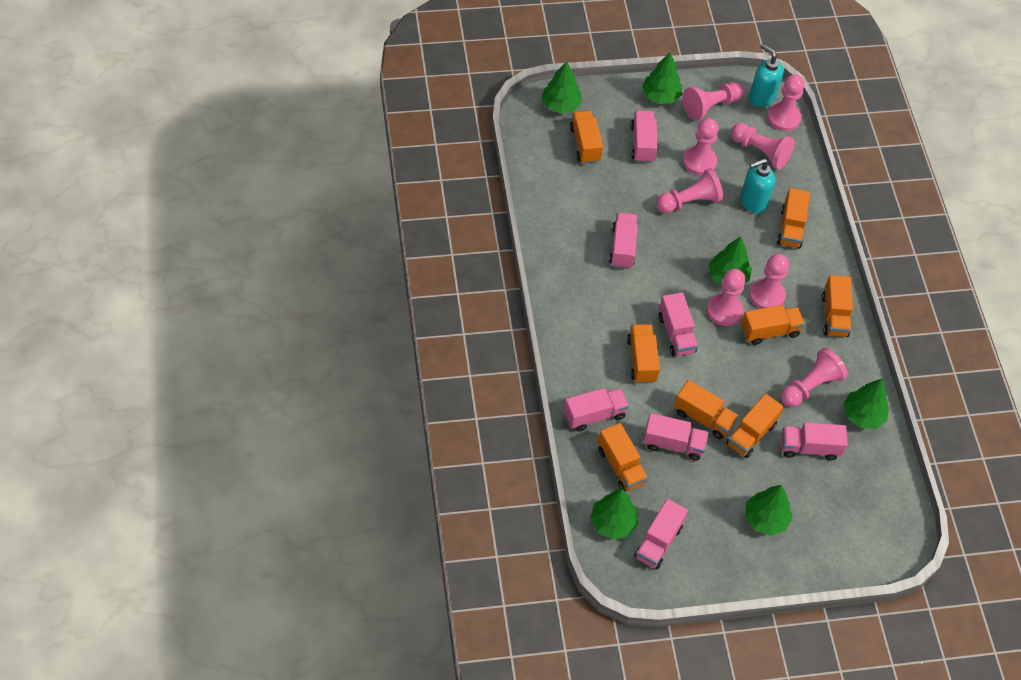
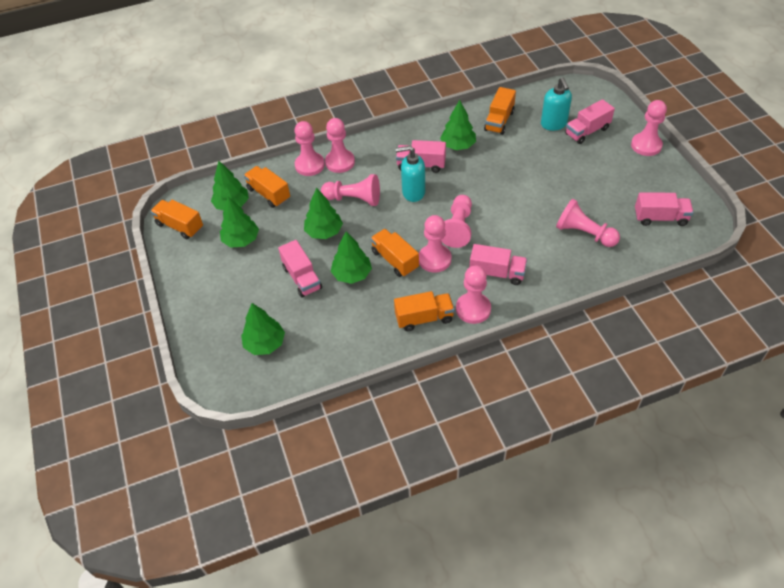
orange truck: [570,110,603,164] [598,423,648,491] [627,324,660,384] [674,380,739,439] [726,394,784,458] [741,305,805,345] [777,188,810,249] [822,275,853,337] = 8 -> [151,200,203,239] [244,166,290,208] [370,229,419,277] [394,291,454,331] [484,87,516,135] = 5
pink truck: [564,388,629,431] [609,212,638,269] [631,110,658,163] [634,499,688,569] [643,413,709,461] [659,292,698,356] [781,422,848,460] = 7 -> [278,240,322,297] [396,140,446,173] [470,244,527,285] [565,99,615,144] [635,192,694,226] = 5

